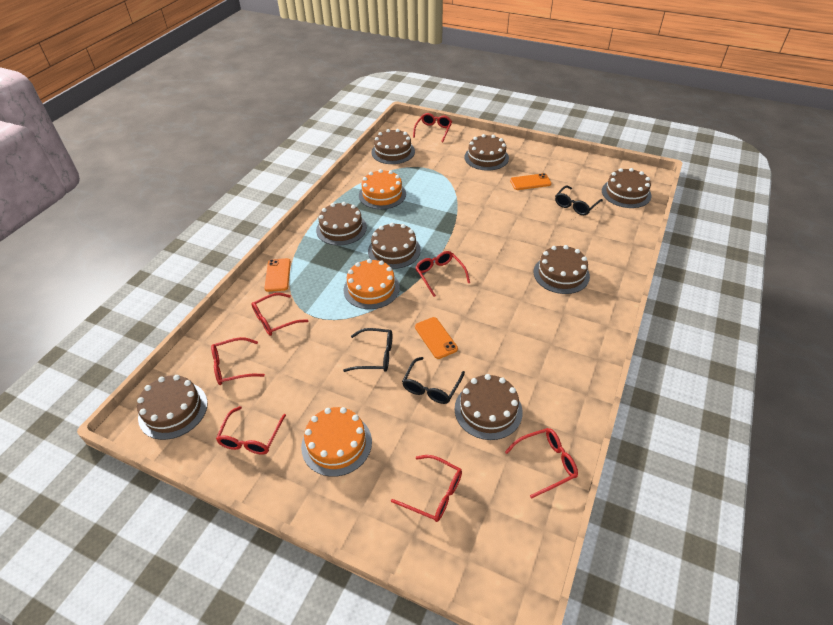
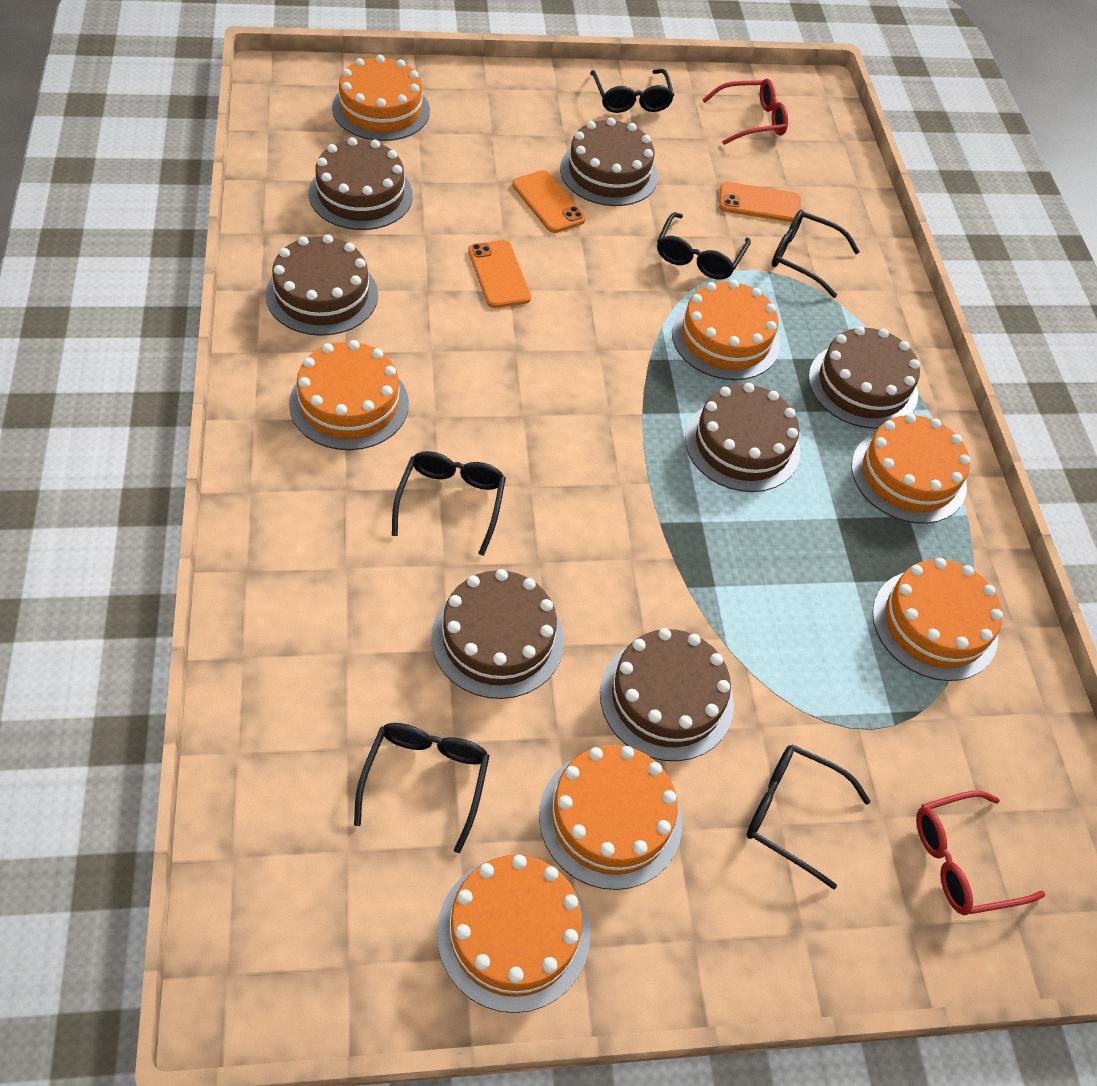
black glasses: [343,328,392,372] [402,357,465,404] [555,185,603,215] = 3 -> [354,723,490,853] [392,451,506,556] [590,69,674,113] [657,212,751,280] [747,744,871,890] [772,210,860,298] = 6
brown cake: [137,375,208,440] [316,202,367,245] [368,223,421,269] [371,129,415,164] [455,374,523,440] [464,134,509,171] [533,245,590,294] [602,168,651,208] = 8 -> [266,234,378,336] [309,137,413,230] [431,569,564,699] [560,118,658,206] [600,628,734,761] [685,383,800,492] [809,326,920,429] = 7
orange cake: [301,407,372,477] [343,259,400,309] [359,169,406,209] = 3 -> [289,340,409,450] [332,55,430,141] [437,855,590,1013] [539,745,682,890] [672,280,780,380] [851,413,970,524] [872,558,1003,681] = 7
red glasses: [211,337,265,385] [216,406,286,455] [252,293,308,336] [391,455,462,522] [413,113,452,143] [415,251,470,297] [505,428,578,499] = 7 -> [702,79,788,145] [916,791,1046,915] = 2

